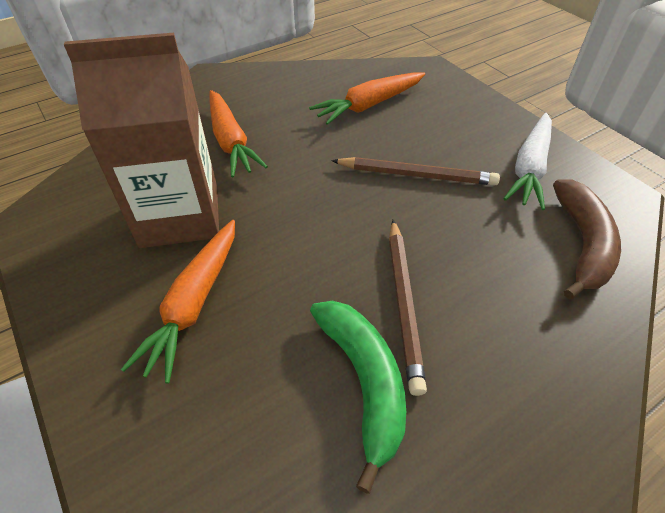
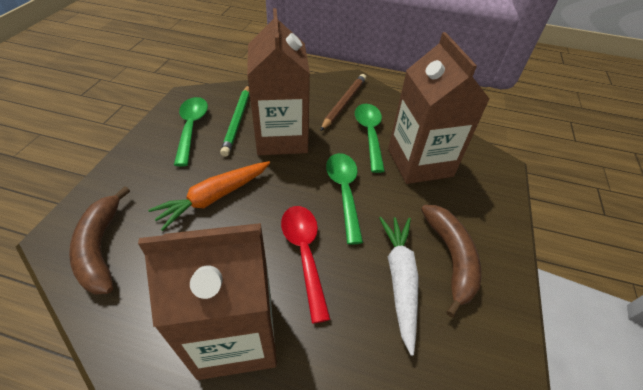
brown banana: [553,179,621,300] = 1 -> [69,186,130,295] [421,205,481,318] = 2
brown carton: [64,33,219,248] = 1 -> [138,223,277,380] [247,8,310,155] [388,32,489,184] = 3
brown pencil: [331,157,500,186] [389,220,427,396] = 2 -> [320,74,366,131] = 1
green banana: [310,301,406,493] = 1 -> none = 0
green pencil: none = 0 -> [220,85,250,157] = 1
green spoon: none = 0 -> [174,97,208,166] [326,153,363,244] [355,104,385,173] = 3
orange carrot: [121,220,235,384] [209,90,268,177] [309,72,425,125] = 3 -> [148,161,270,231] = 1
red spoon: none = 0 -> [281,206,331,324] = 1

